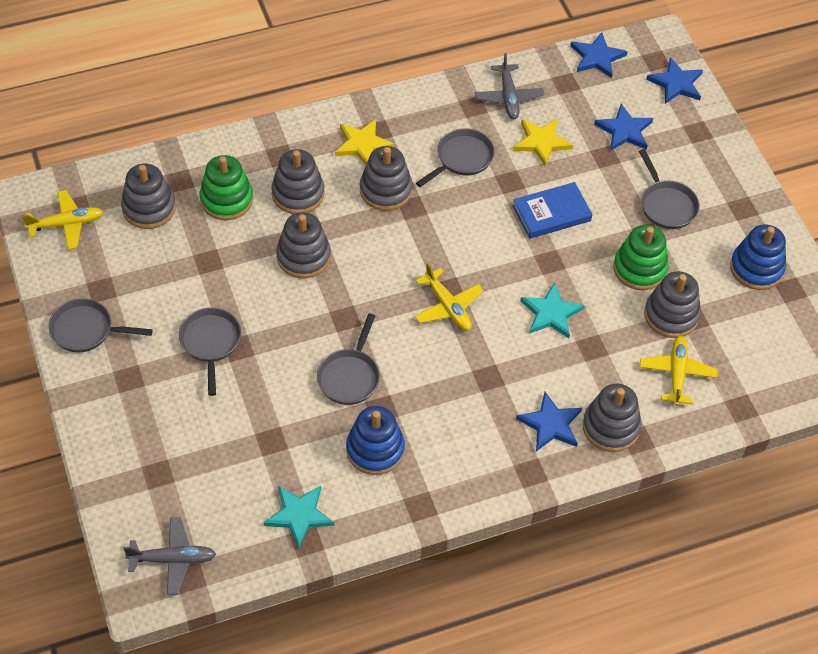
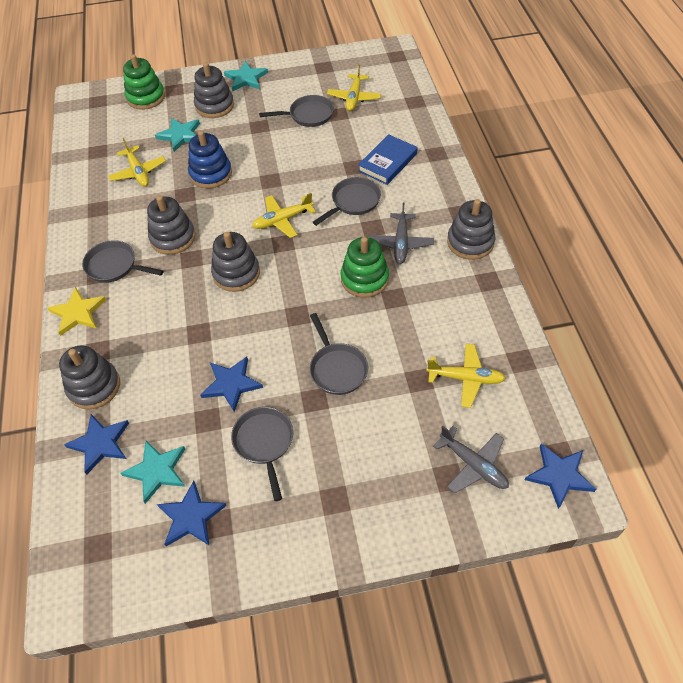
blue stacking toy: [346,406,405,475] [730,224,786,290] = 2 -> [188,131,232,189] = 1
grey stacking toy: [121,163,176,229] [271,149,324,214] [276,212,331,279] [360,146,412,211] [583,384,642,452] [644,271,701,338] = 6 -> [59,345,120,409] [147,195,196,255] [194,62,234,118] [211,232,260,292] [447,199,495,260] = 5
turquoise star: [264,486,334,549] [520,283,585,338] = 2 -> [121,440,185,504] [155,118,200,152] [224,61,268,91] = 3
yellow plane: [22,190,104,250] [415,263,484,331] [640,336,718,406] = 3 -> [108,138,166,187] [252,193,316,238] [327,64,381,111] [426,344,506,408] = 4
yellow star: [335,119,394,165] [513,119,573,166] = 2 -> [47,287,106,336] = 1

